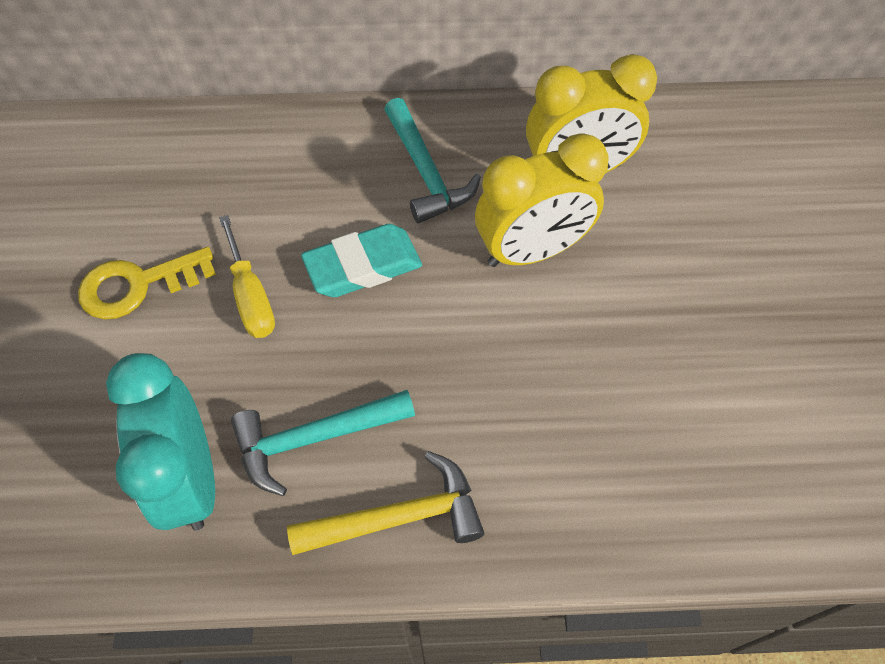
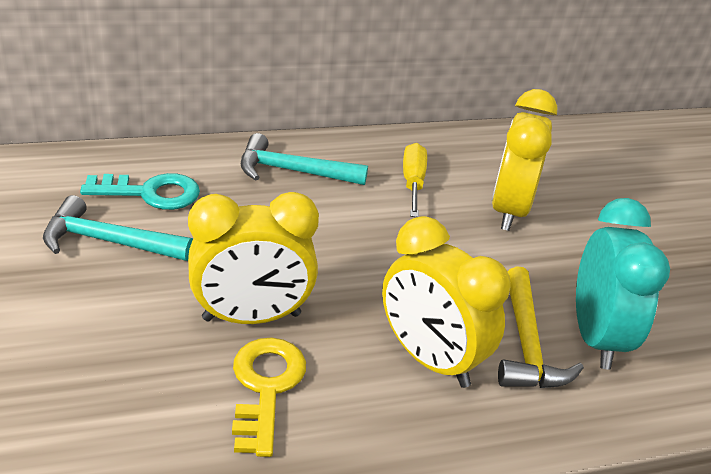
turquoise eraser: [301,224,422,297] = 1 -> none = 0
turquoise key: none = 0 -> [80,173,200,210] = 1
yellow clock: [475,133,608,267] [526,54,657,173] = 2 -> [188,192,319,324] [382,216,511,388] [492,89,557,231] = 3

